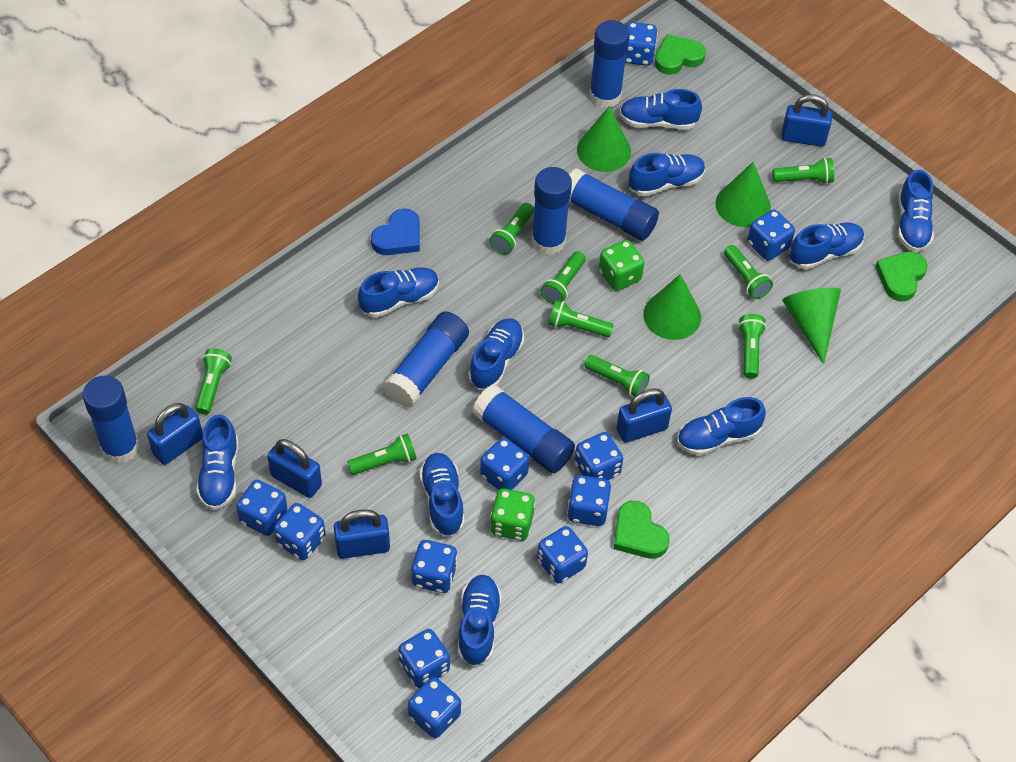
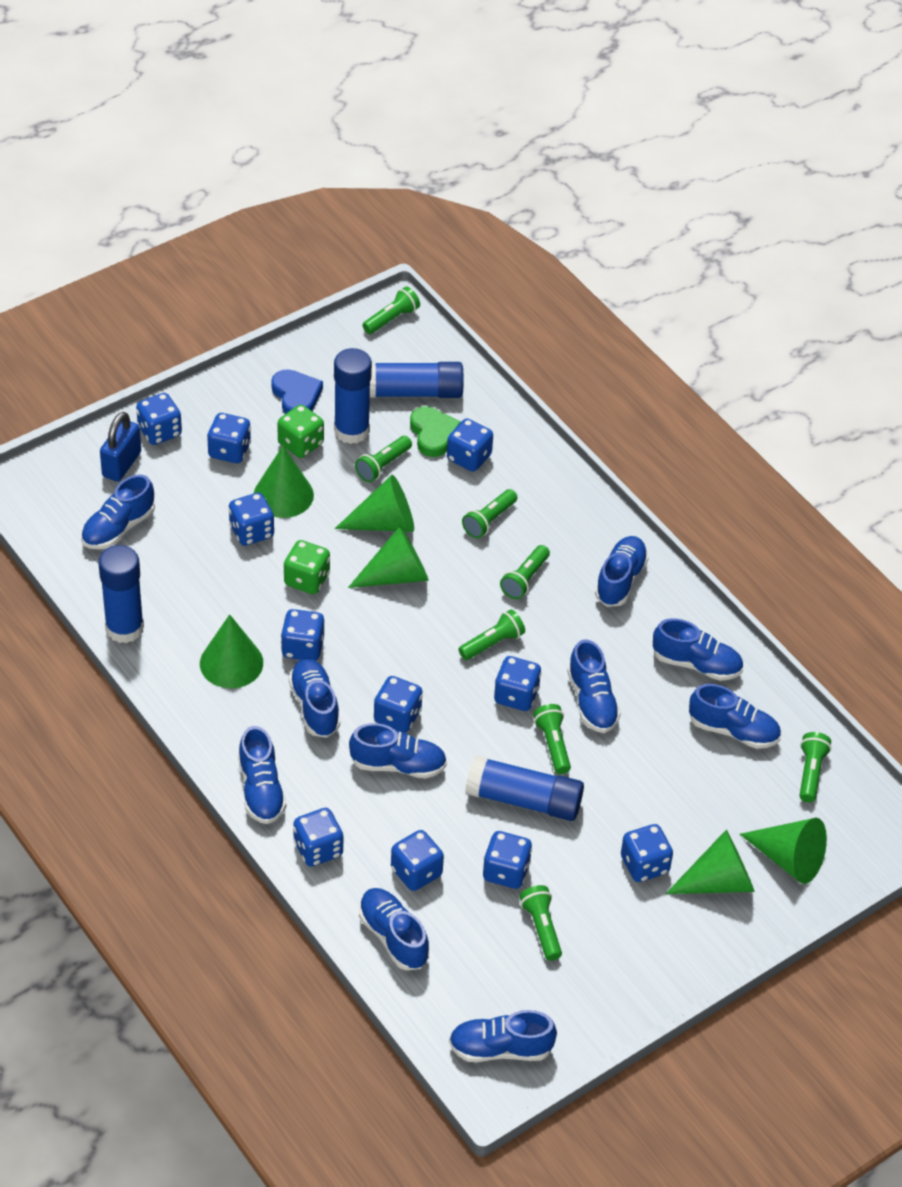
blue glue stick: [83,376,139,464] [383,311,469,408] [472,385,575,473] [532,167,572,255] [569,168,659,241] [589,20,630,108] = 6 -> [98,545,144,643] [334,348,372,444] [370,362,463,398] [465,755,584,821] = 4
blue padlock: [147,403,203,465] [267,439,322,498] [334,509,390,559] [617,388,672,443] [781,94,832,147] = 5 -> [100,412,141,482] = 1
green cone: [577,106,631,172] [643,274,701,340] [715,162,771,227] [782,288,841,364] = 4 -> [200,614,263,688] [254,446,314,518] [335,475,414,532] [348,526,429,588] [666,830,755,894] [740,818,827,884] = 6
green flashlight: [195,348,232,415] [347,433,417,475] [489,203,534,255] [541,251,586,304] [548,300,614,337] [584,355,650,397] [724,245,773,299] [738,314,766,379] [772,157,834,184] = 9 -> [355,436,412,482] [362,286,420,334] [458,609,525,660] [462,489,517,538] [500,545,550,599] [519,885,562,961] [533,704,571,774] [800,732,831,802] = 8
green heart: [614,501,669,559] [655,34,706,75] [875,252,928,302] = 3 -> [410,406,461,457] = 1

